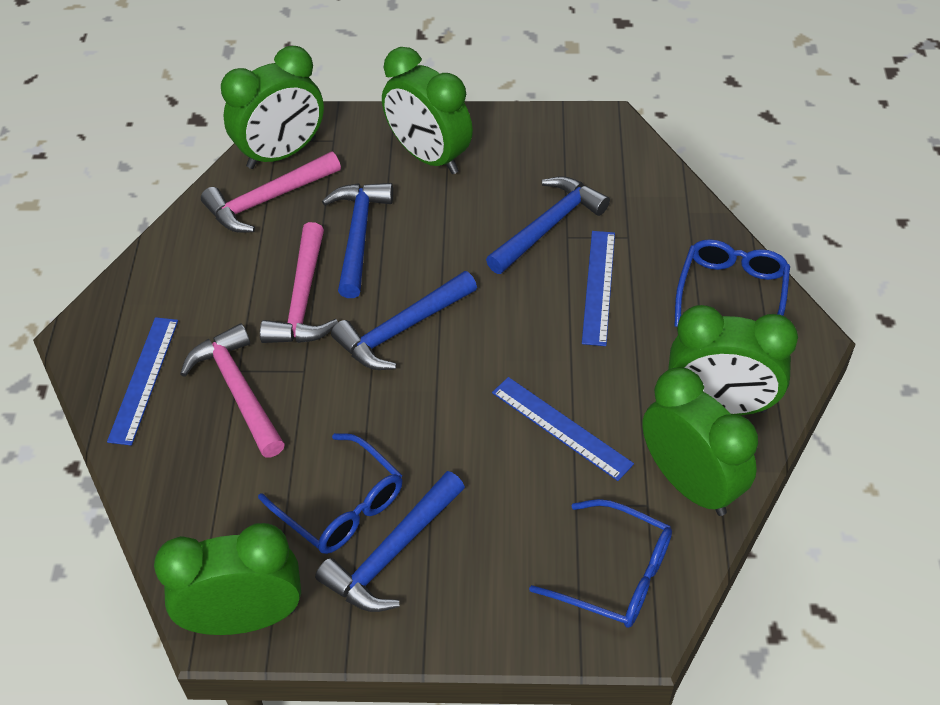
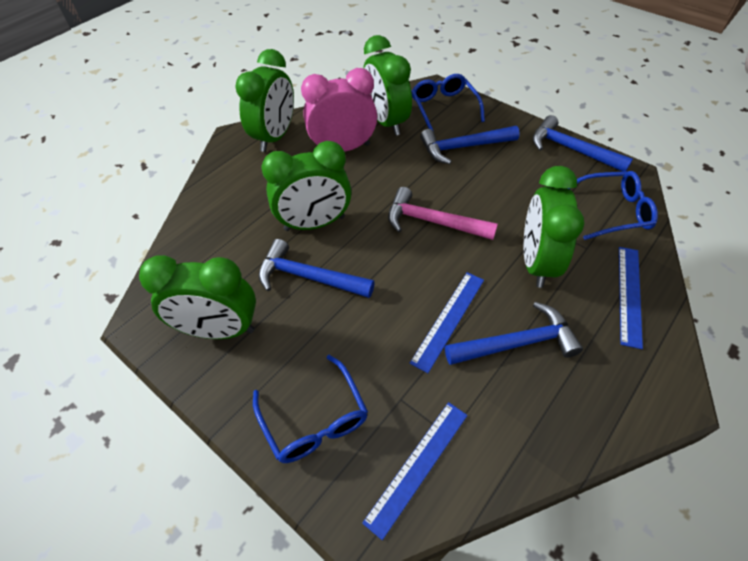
pink clock: none = 0 -> [301,68,377,152] = 1
pink hammer: [180,323,285,458] [201,151,341,233] [260,222,338,343] = 3 -> [388,187,498,240] = 1

